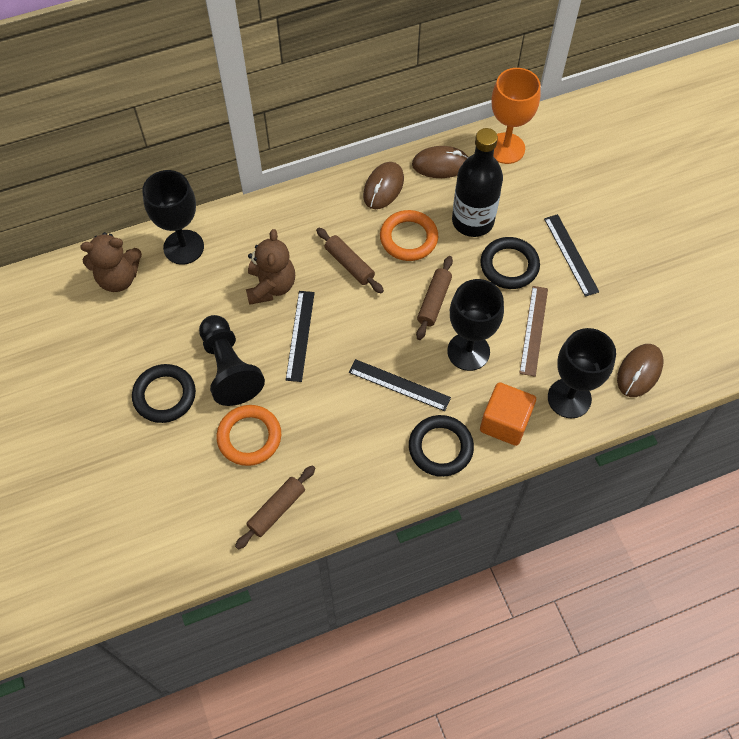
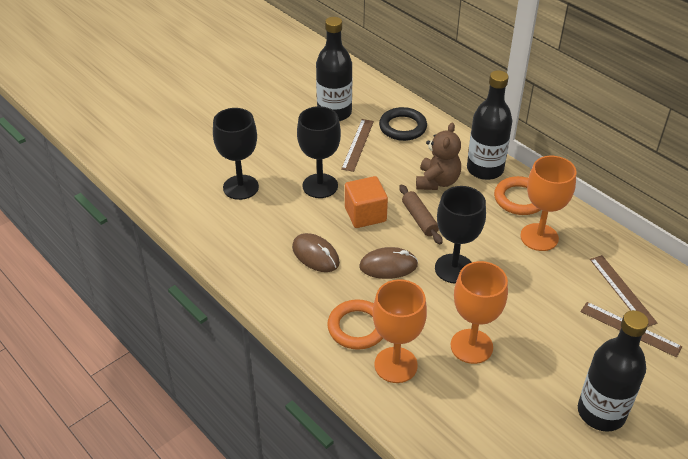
black bottle: [452,128,503,237] = 1 -> [316,17,352,121] [467,70,513,180] [578,310,649,432] = 3
black pawn: [199,315,265,406] = 1 -> none = 0
black ring: [132,364,196,423] [409,415,474,477] [480,237,540,289] = 3 -> [379,107,427,141] = 1
black ruler: [286,291,315,382] [349,359,451,411] [544,214,599,297] = 3 -> none = 0
brown mouse: [363,162,404,209] [412,146,468,178] [617,344,663,397] = 3 -> [292,233,340,272] [359,247,418,279] = 2
brown rolling pin: [235,465,315,550] [316,228,384,293] [416,256,453,340] = 3 -> [399,185,443,244] = 1
brown ruler: [519,286,548,377] = 1 -> [341,119,374,172] [581,302,682,357] [590,255,657,327] = 3
brown teddy bear: [80,232,142,292] [246,229,295,305] = 2 -> [416,123,461,190] = 1
orange goblet: [491,68,541,164] = 1 -> [373,279,427,383] [451,261,508,364] [520,156,577,251] = 3

